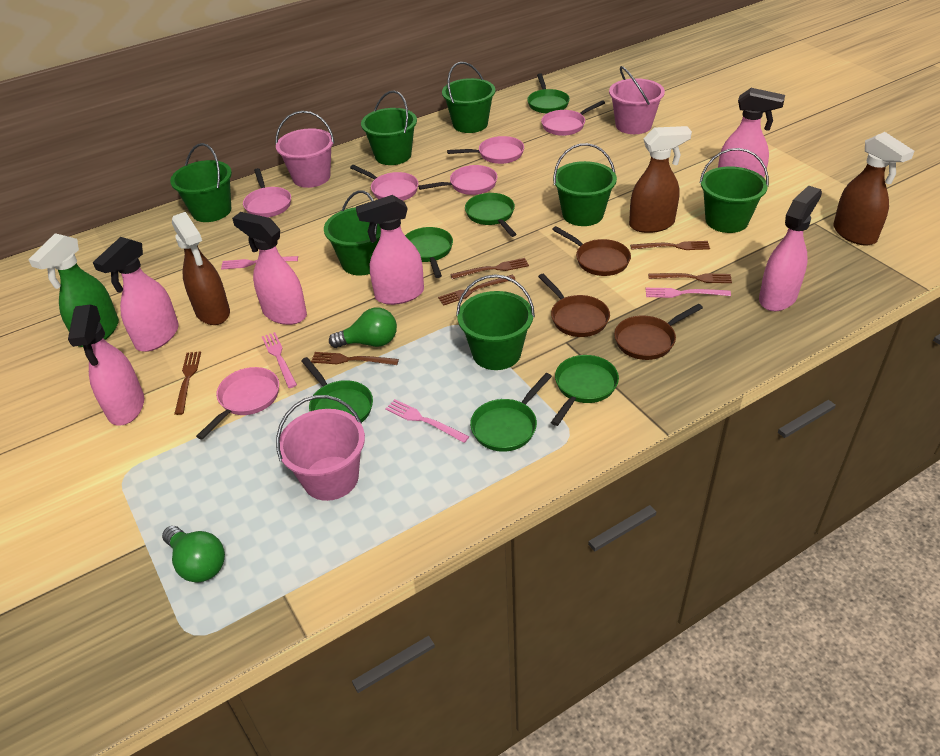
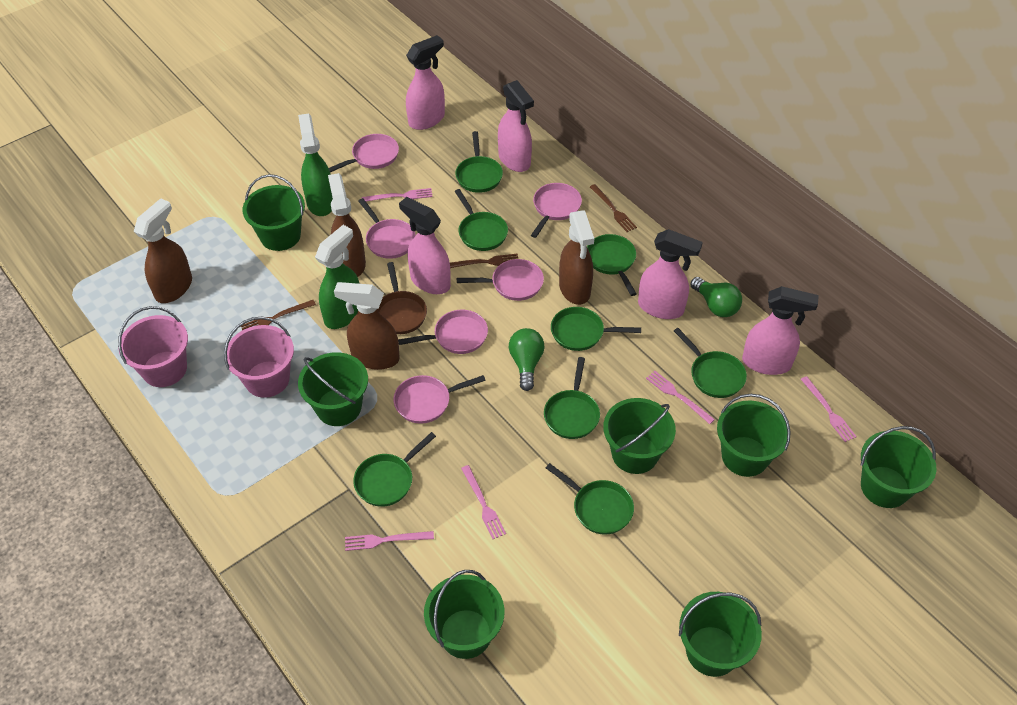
brown fork: [174,351,201,415] [311,352,399,365] [438,275,515,306] [450,258,529,279] [630,241,710,250] [648,273,732,283] = 6 -> [241,300,316,330] [450,254,518,268] [590,184,637,232] = 3
brown pan: [538,274,610,337] [552,226,631,276] [614,304,703,360] = 3 -> [377,262,427,334] = 1
brown spray bottle: [172,212,230,325] [629,126,692,233] [833,132,914,246] = 3 -> [134,198,192,303] [328,173,366,277] [334,282,400,370] [559,210,594,305] = 4
green pan: [301,357,373,422] [405,227,453,278] [465,193,517,237] [470,373,552,452] [527,73,570,113] [551,355,619,426] = 6 -> [353,432,436,507] [455,131,503,193] [455,189,508,251] [544,357,600,439] [546,463,634,535] [551,307,641,351] [587,234,636,296] [674,328,747,398] = 8
green spray bottle: [28,233,119,347] = 1 -> [298,113,333,216] [315,225,360,329] = 2
pink bucket: [275,111,334,188] [276,395,365,501] [609,66,665,134] = 3 -> [118,306,188,387] [224,317,294,398] = 2
pink fork: [221,256,298,270] [262,332,297,388] [385,399,469,443] [646,288,731,298] = 4 -> [345,531,434,551] [362,188,433,202] [461,465,506,539] [646,371,715,424] [801,376,857,442] = 5
pink spray bottle: [68,305,144,425] [93,237,179,352] [232,212,307,325] [356,195,424,305] [718,88,785,178] [759,185,822,311] = 6 -> [399,197,451,294] [406,35,445,130] [498,80,534,172] [638,229,703,319] [742,286,819,375] = 5

